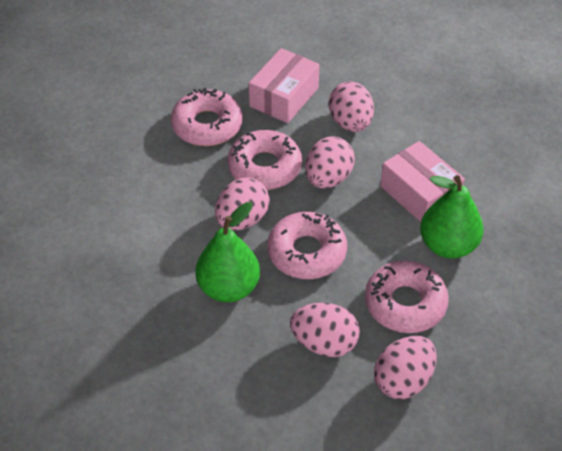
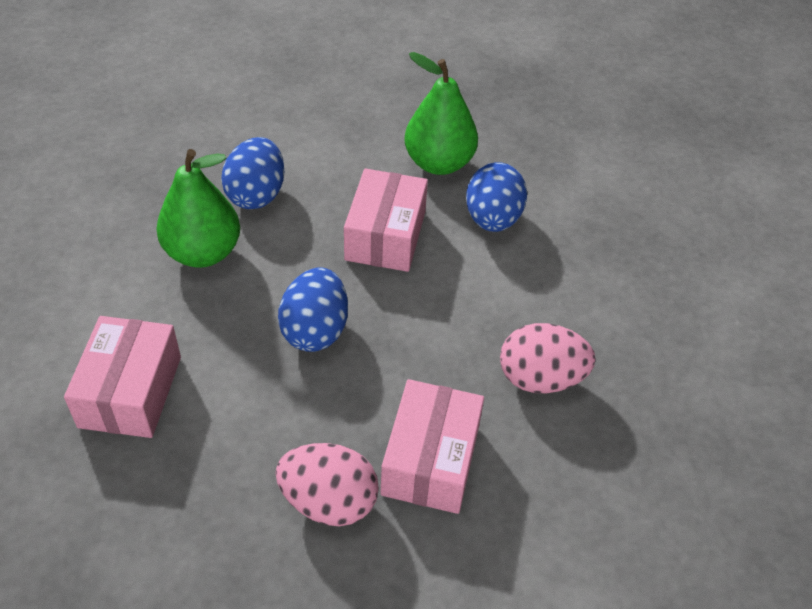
blue egg: none = 0 -> [221,137,285,209] [278,267,348,352] [466,162,527,232] = 3
pink box: [249,48,319,123] [380,141,465,222] = 2 -> [64,316,181,438] [344,169,428,272] [381,379,484,514] = 3
pink donut: [171,87,243,146] [228,130,302,190] [267,212,347,279] [365,261,449,333] = 4 -> none = 0
pink egg: [215,177,270,231] [290,303,360,357] [305,136,355,189] [329,82,374,132] [374,336,437,399] = 5 -> [275,443,379,526] [500,323,595,393] = 2

